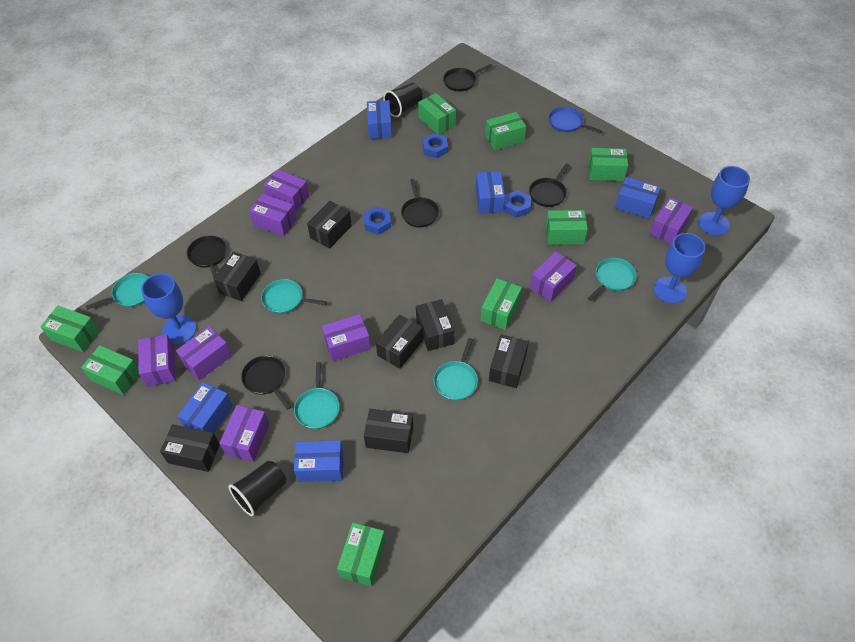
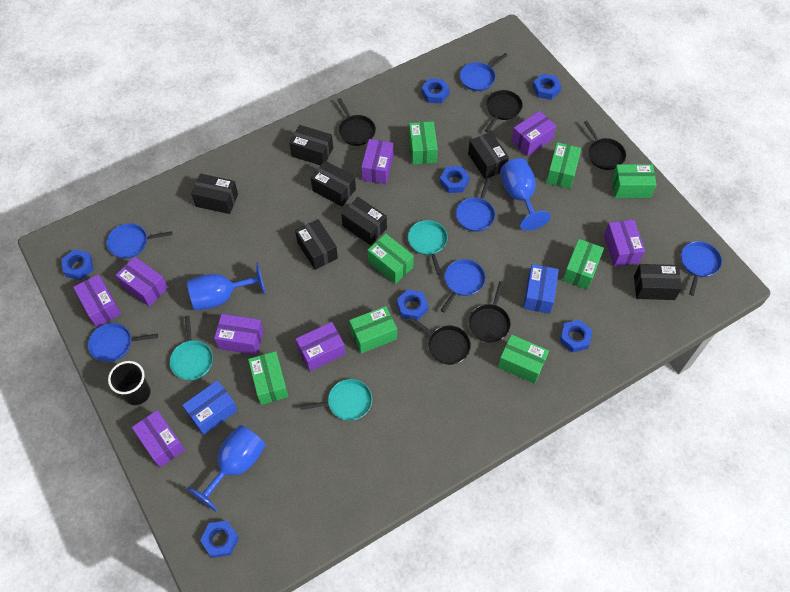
black cup: [228,461,286,516] [383,83,423,117] = 2 -> [108,361,150,405] = 1
blue box: [177,382,233,433] [294,440,343,482] [367,100,392,139] [476,171,505,213] [615,177,661,219] = 5 -> [182,380,238,435] [523,264,559,314] = 2
blue nut: [364,207,391,235] [422,133,448,158] [504,190,531,218] = 3 -> [61,249,94,280] [200,521,239,558] [397,289,428,321] [421,78,450,104] [440,166,470,193] [533,74,562,100] [559,320,593,352] = 7
blue pan: [549,107,602,133] = 1 -> [88,323,158,362] [107,223,172,258] [441,259,486,312] [456,178,495,232] [460,53,508,91] [681,241,722,296] = 6
turquoise pan: [86,273,149,310] [261,279,327,314] [294,362,339,429] [433,338,478,401] [587,258,637,301] = 5 -> [170,315,213,380] [300,379,372,421] [408,220,448,275] = 3

